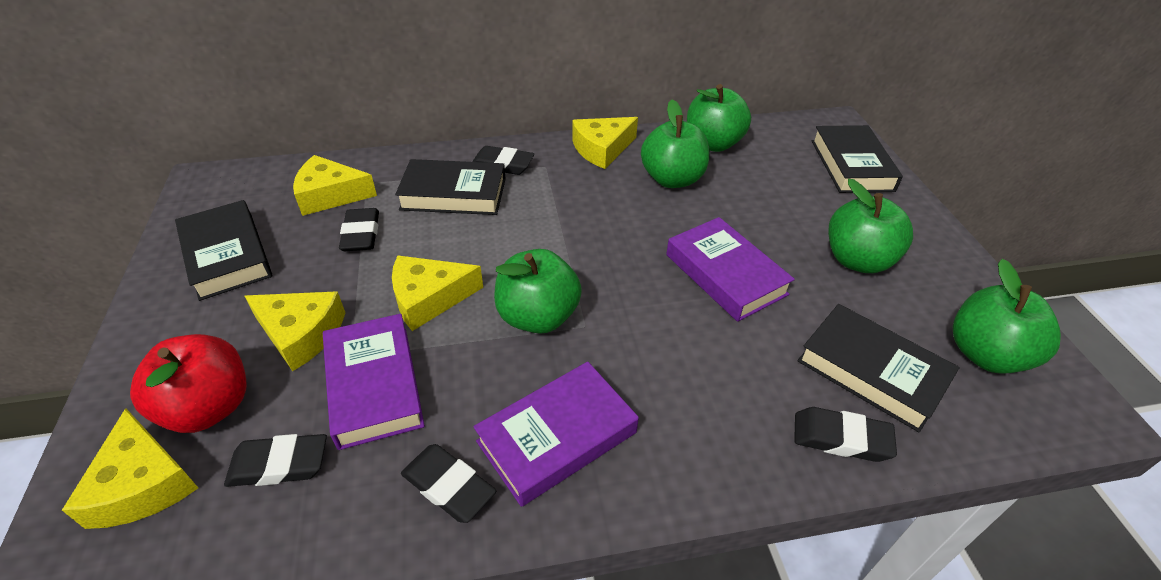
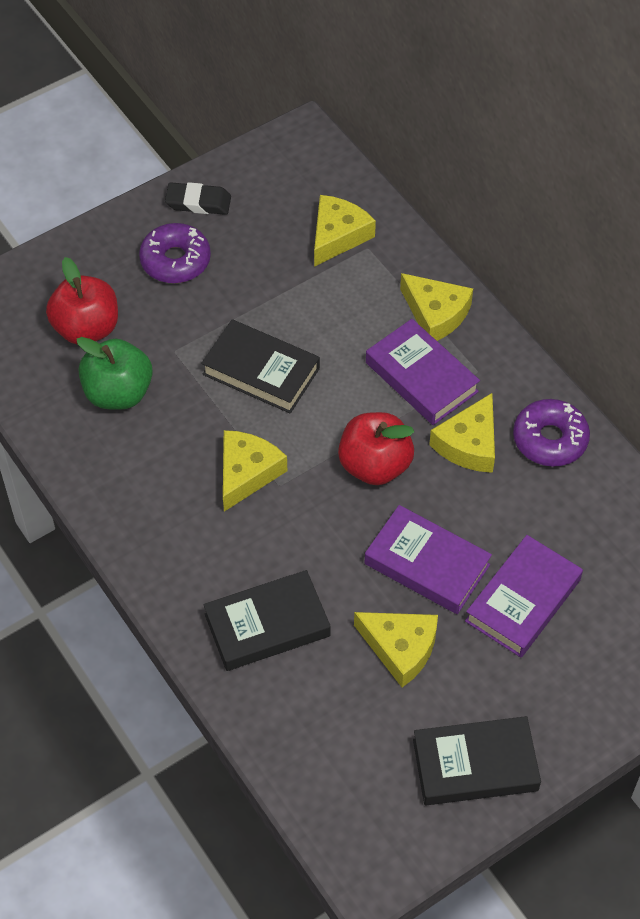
black book: [175,200,272,301] [395,159,506,215] [797,304,960,433] [812,125,903,193] = 4 -> [201,319,320,414] [203,570,330,671] [413,716,541,805] = 3
black eraser: [224,434,327,487] [339,208,379,251] [401,444,496,523] [472,146,534,175] [794,407,897,462] = 5 -> [165,182,231,215] = 1
green apple: [494,249,582,334] [641,99,709,188] [687,84,751,152] [828,179,913,273] [953,259,1061,374] = 5 -> [76,337,153,410] = 1
purple donut: none = 0 -> [139,223,211,283] [513,399,590,467] = 2
red apple: [130,334,247,433] = 1 -> [46,257,118,344] [338,412,414,485] = 2

